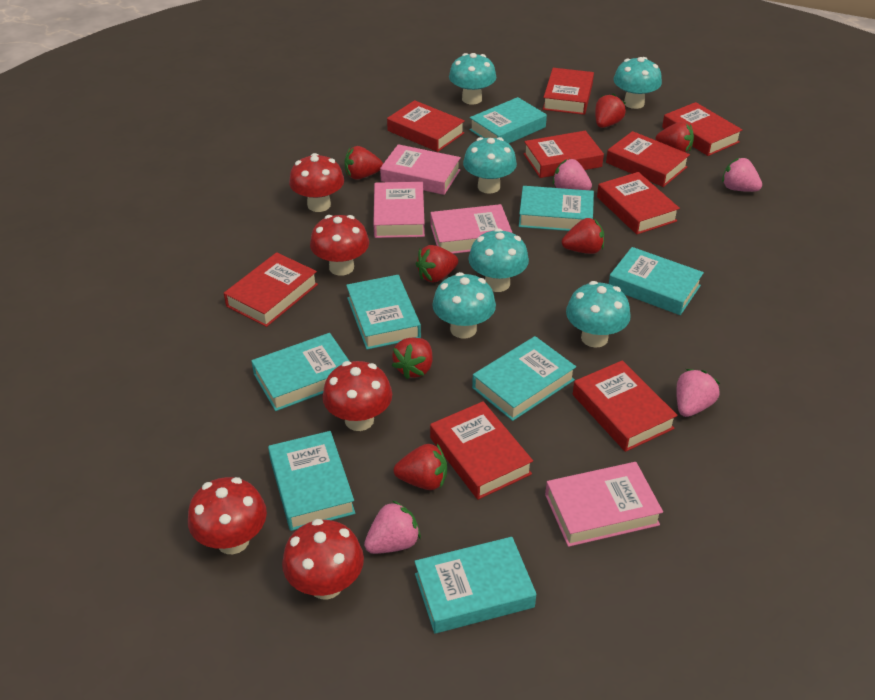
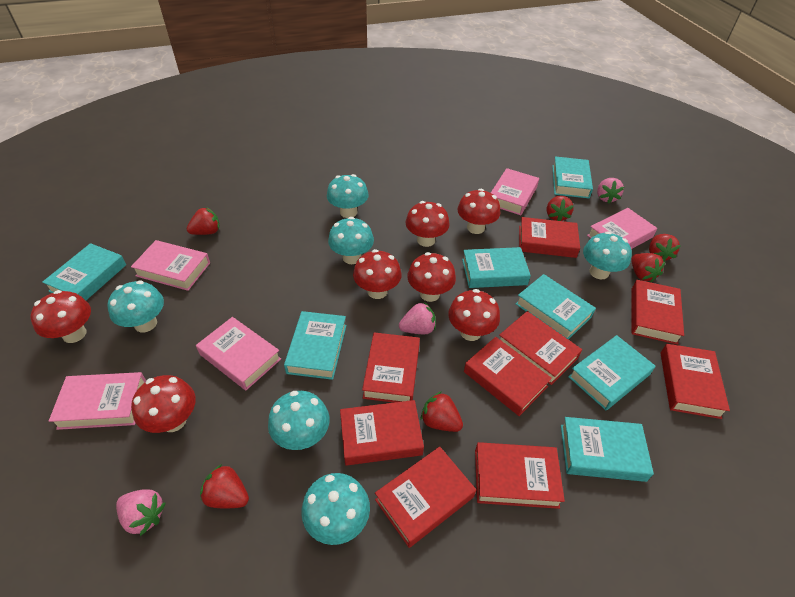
pink book: [373,182,425,238] [380,144,461,195] [430,204,512,254] [545,462,663,547] = 4 -> [49,372,146,430] [131,240,210,291] [196,317,281,390] [491,168,539,215] [587,208,657,249] = 5
pink strawberry: [364,500,421,554] [553,159,592,190] [676,369,720,417] [722,158,762,192] = 4 -> [116,489,166,536] [399,302,436,334] [597,178,624,204] = 3
red mushroom: [188,477,267,554] [282,519,364,600] [289,153,344,212] [310,215,369,276] [322,361,392,431] = 5 -> [31,290,91,343] [131,375,196,433] [353,249,402,299] [406,201,450,247] [407,252,456,302] [448,289,500,341] [458,189,500,234] = 7
red strawberry: [344,146,383,180] [392,337,433,379] [394,444,447,490] [416,245,458,283] [562,218,604,254] [595,93,626,128] [655,122,694,152] = 7 -> [187,207,219,235] [200,464,249,509] [421,391,463,432] [547,196,574,221] [631,253,666,282] [649,234,681,262] = 6
turquoise book: [251,333,350,411] [268,431,355,531] [346,275,421,350] [414,537,536,633] [469,97,547,144] [472,336,576,421] [519,186,594,231] [609,247,704,315] = 8 -> [42,243,126,300] [284,311,346,380] [462,247,531,288] [516,274,596,339] [552,157,593,198] [561,417,654,482] [568,335,655,410] = 7

